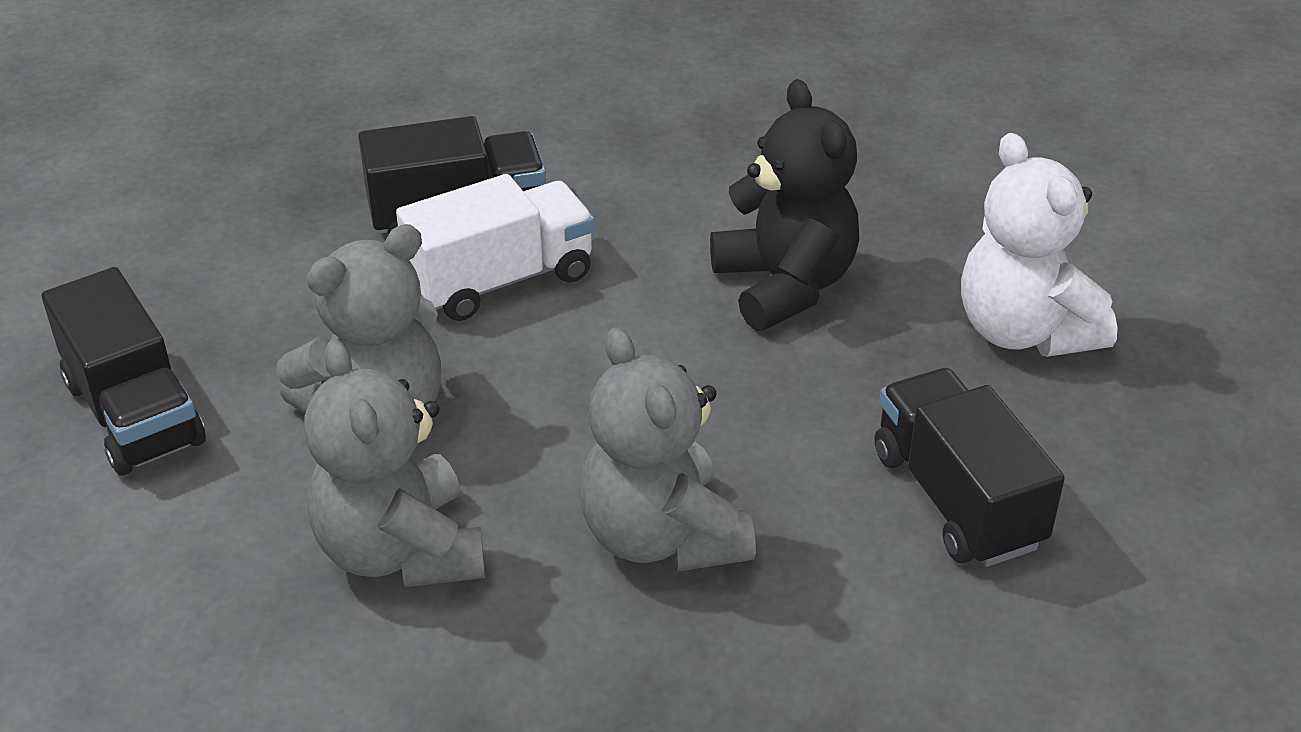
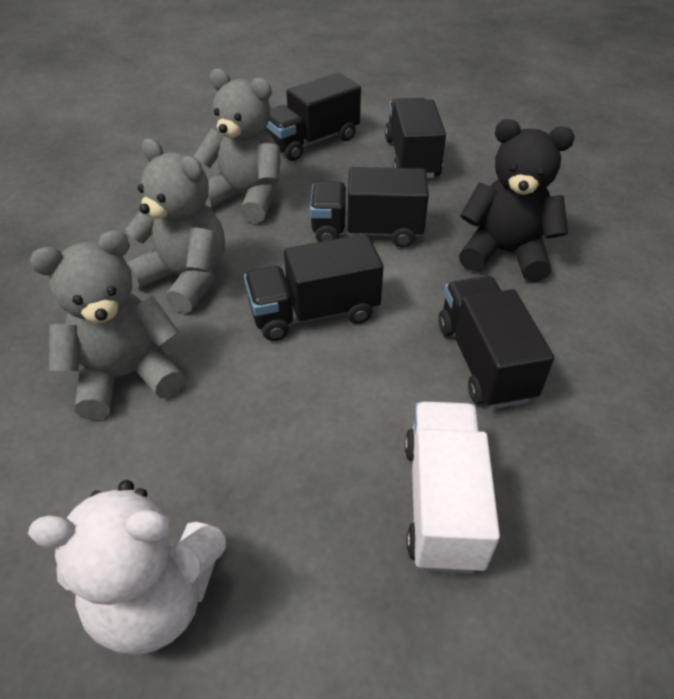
black truck: [42,267,206,475] [358,116,546,235] [875,368,1065,567] = 3 -> [244,234,384,341] [265,73,361,161] [310,167,429,248] [385,98,446,178] [438,276,554,409] = 5

